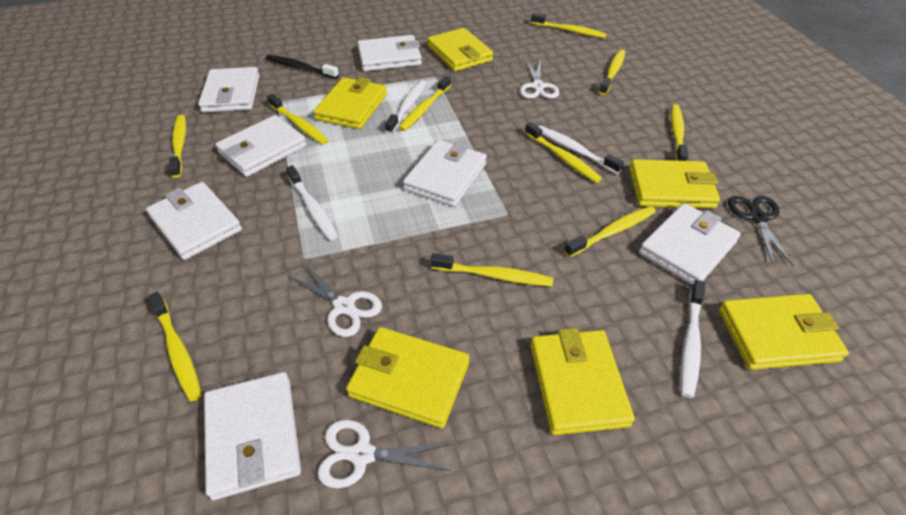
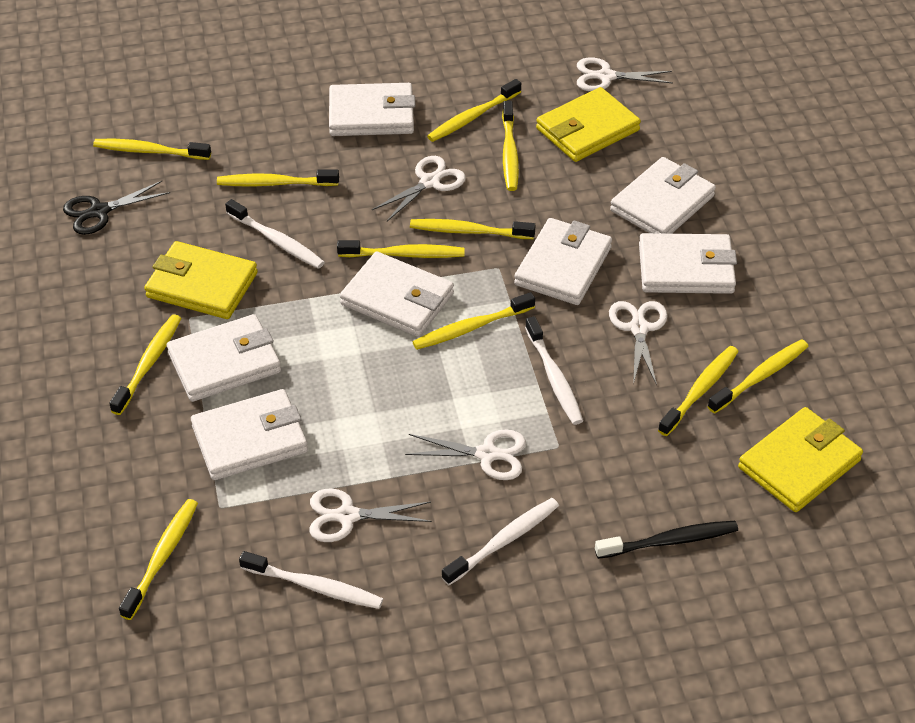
white scissors: [288,263,382,337] [317,420,453,488] [520,59,559,99] = 3 -> [309,488,432,542] [372,156,466,221] [405,429,526,480] [577,58,673,91] [609,301,667,385] = 5
yellow toothbrush: [148,292,202,402] [169,115,186,178] [267,94,328,144] [399,76,451,131] [430,253,553,286] [525,122,602,183] [531,13,606,38] [564,206,656,257] [599,50,625,95] [671,104,688,161] = 10 -> [93,139,211,160] [109,314,181,415] [119,499,198,620] [217,170,339,186] [337,240,465,258] [410,219,535,239] [412,292,535,350] [427,79,521,142] [502,101,519,191] [658,346,739,436] [707,339,809,414] = 11
yellow wallet: [313,77,387,129] [346,327,469,428] [427,28,493,72] [530,328,635,435] [629,159,720,209] [718,294,849,370] = 6 -> [144,241,258,319] [536,87,641,162] [738,407,863,512] = 3

